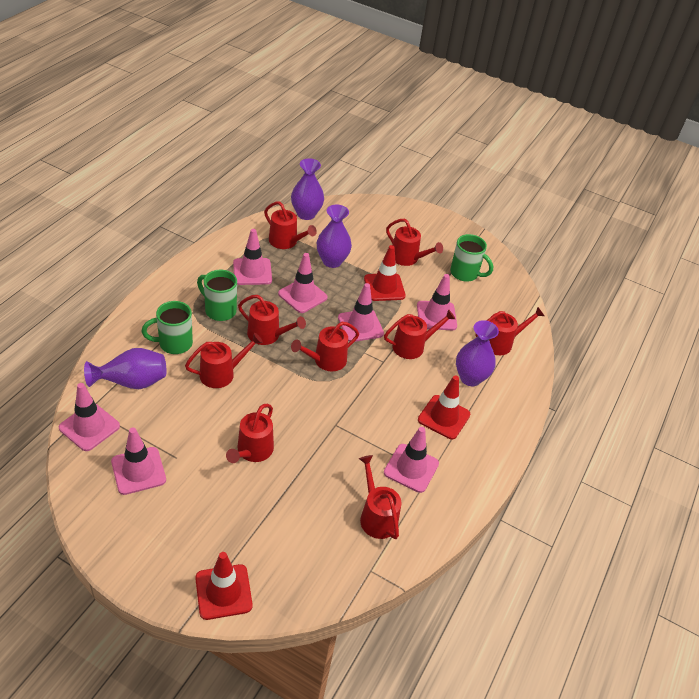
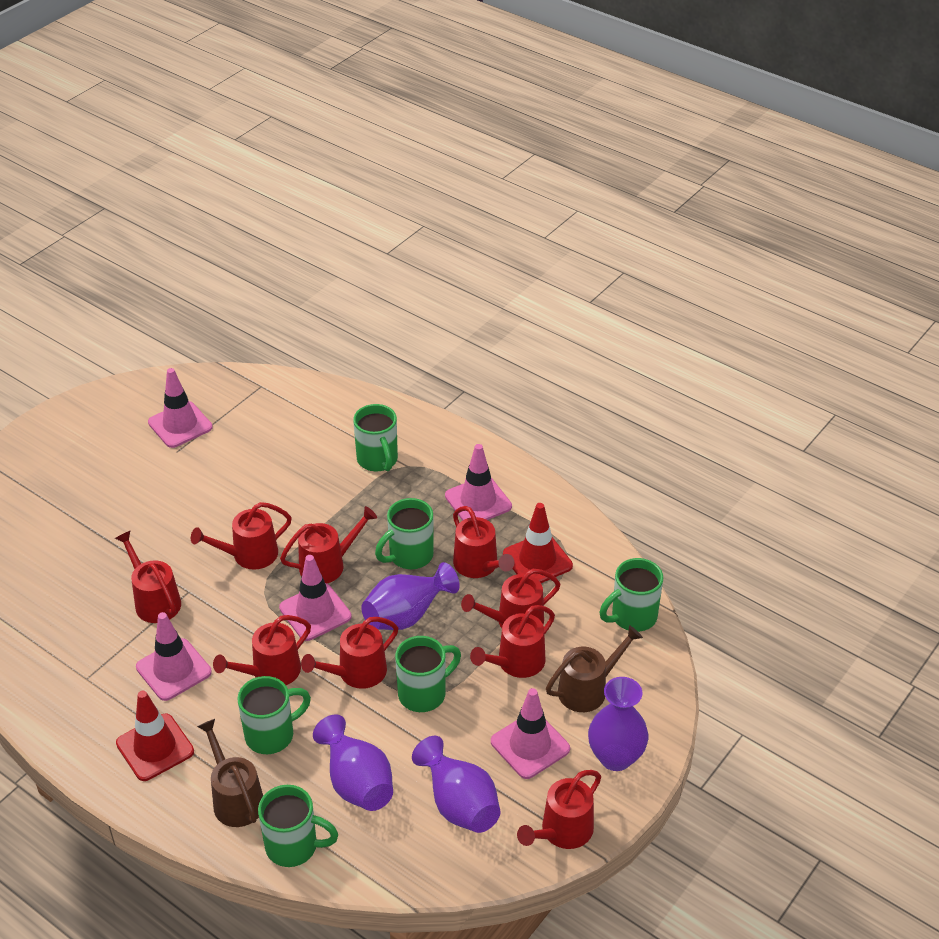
brown watering can: none = 0 -> [197,719,263,827] [546,625,643,712] = 2
green mug: [142,301,193,354] [197,270,237,321] [450,234,493,282] = 3 -> [237,676,311,754] [258,785,338,867] [353,404,398,471] [375,498,434,569] [395,636,461,712] [600,558,663,632] = 6
pink traffic cone: [59,383,120,451] [111,428,166,495] [233,229,272,285] [278,253,328,313] [338,283,384,342] [384,427,439,493] [417,274,457,330] = 7 -> [136,612,212,701] [148,368,213,448] [279,555,352,641] [445,444,512,521] [491,688,570,779] = 5
red traffic cone: [195,552,253,620] [364,245,406,301] [418,375,470,439] = 3 -> [116,691,194,781] [503,503,573,583] = 2

